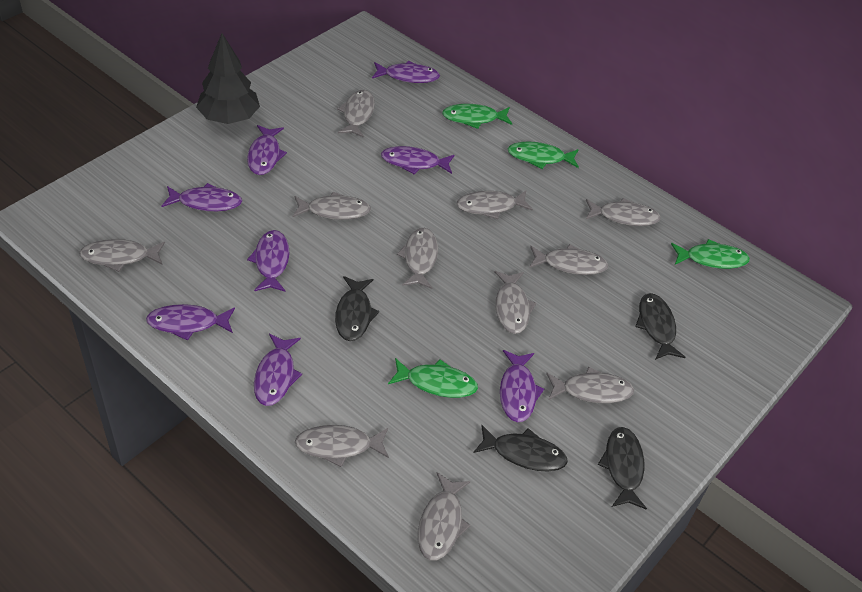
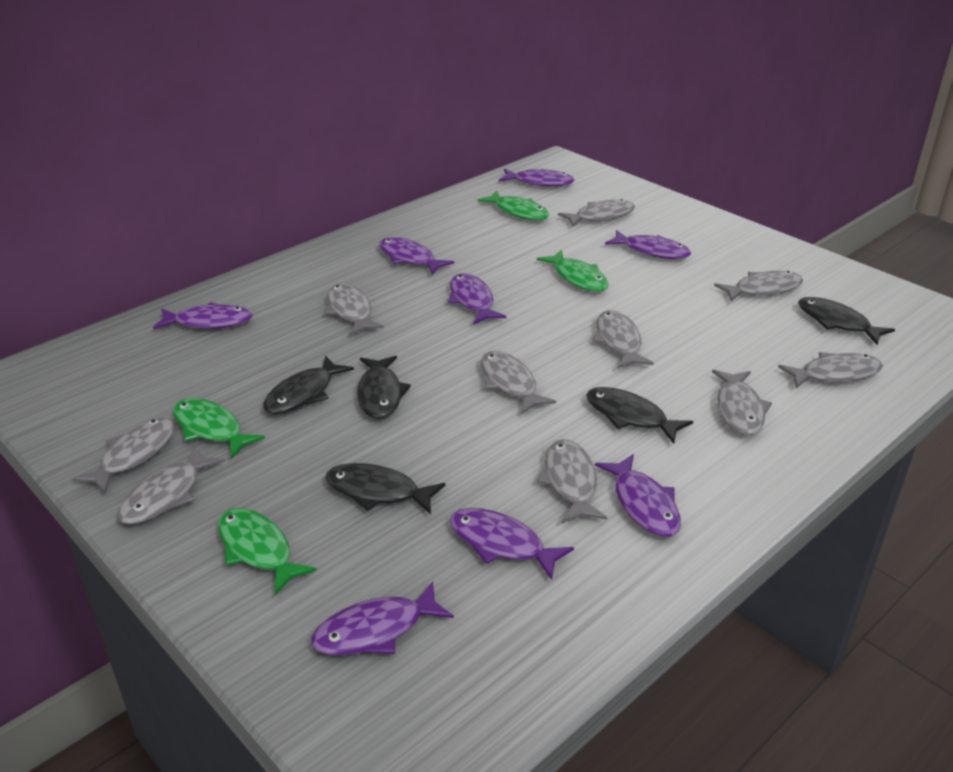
black fish: [335,276,379,341] [473,425,568,471] [598,427,647,510] [635,293,685,360] = 4 -> [263,355,354,414] [325,463,445,514] [357,356,411,419] [586,387,693,444] [798,297,895,345] = 5
black tree: [196,33,260,124] = 1 -> none = 0
grey fish: [79,239,165,272] [293,191,371,220] [295,425,389,467] [337,90,375,138] [397,228,438,289] [418,472,471,561] [456,191,533,219] [494,271,536,334] [529,244,609,275] [546,367,634,403] [586,198,661,226] = 11 -> [72,417,175,494] [118,446,225,525] [325,283,384,335] [481,351,556,414] [537,439,607,523] [558,199,635,227] [592,310,654,369] [712,370,772,435] [714,271,803,302] [778,352,883,389] = 10

